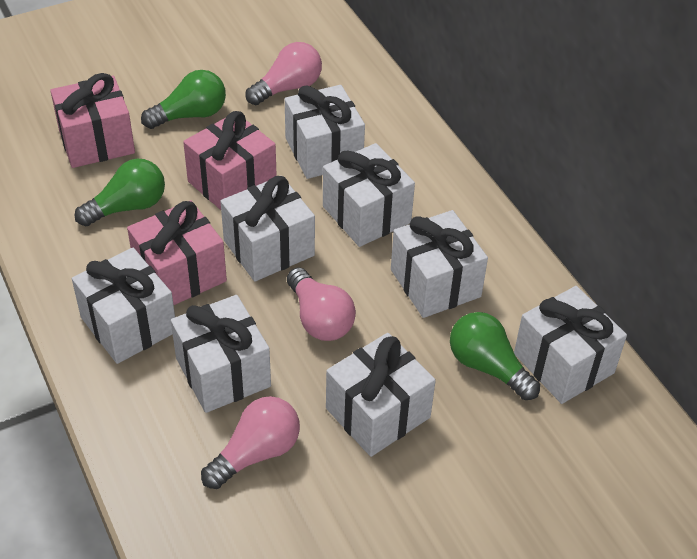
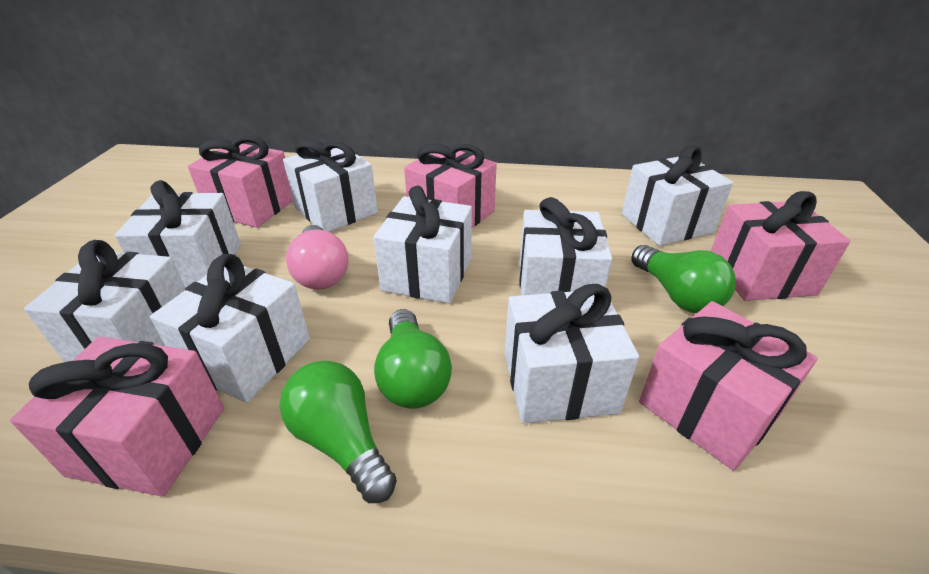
pink gift: [50,73,135,168] [127,200,227,305] [183,111,277,210] = 3 -> [10,336,224,497] [188,136,293,228] [404,143,497,228] [639,301,818,471] [711,191,850,301] = 5
pink light bulb: [201,396,300,489] [245,42,322,105] [287,267,356,341] = 3 -> [286,225,349,290] = 1

